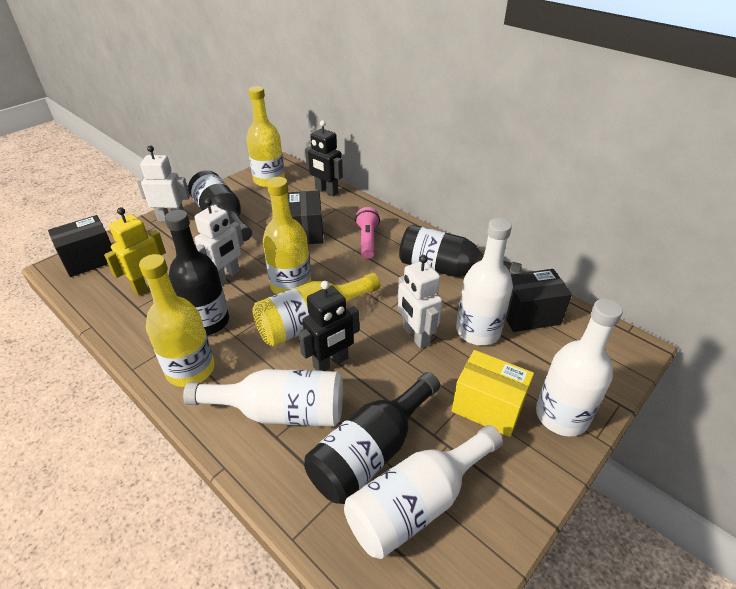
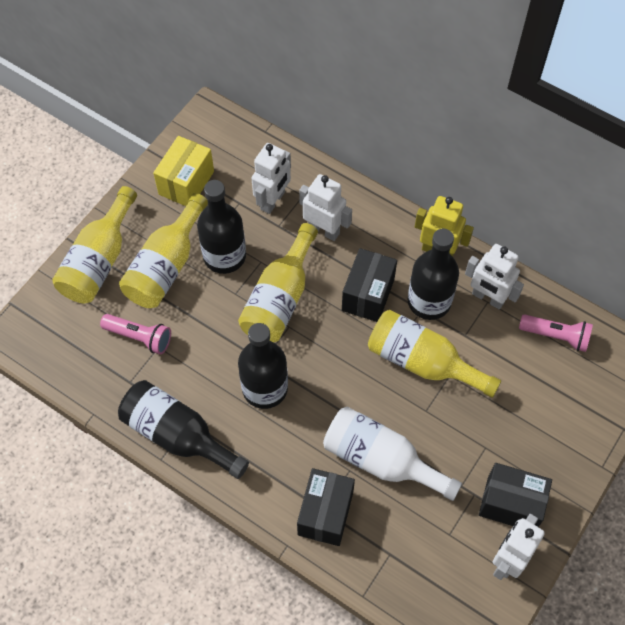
black robot: [298,281,359,371] [305,120,343,197] = 2 -> none = 0
pink flashlight: [355,207,380,259] = 1 -> [100,314,171,355] [519,314,593,352] = 2
white bottle: [183,369,343,426] [344,425,503,559] [456,218,513,346] [536,298,623,437] = 4 -> [323,407,462,501] = 1
white robot: [136,146,190,222] [194,198,244,284] [398,255,442,348] = 3 -> [252,143,291,214] [299,174,352,241] [465,244,524,310] [493,514,545,580] = 4

